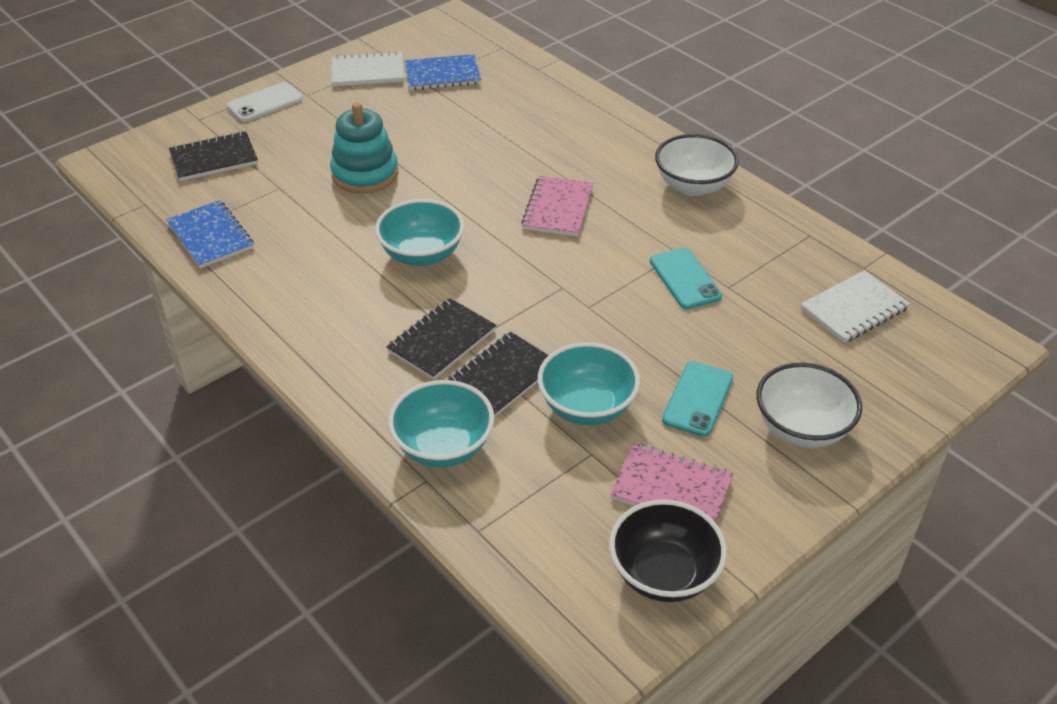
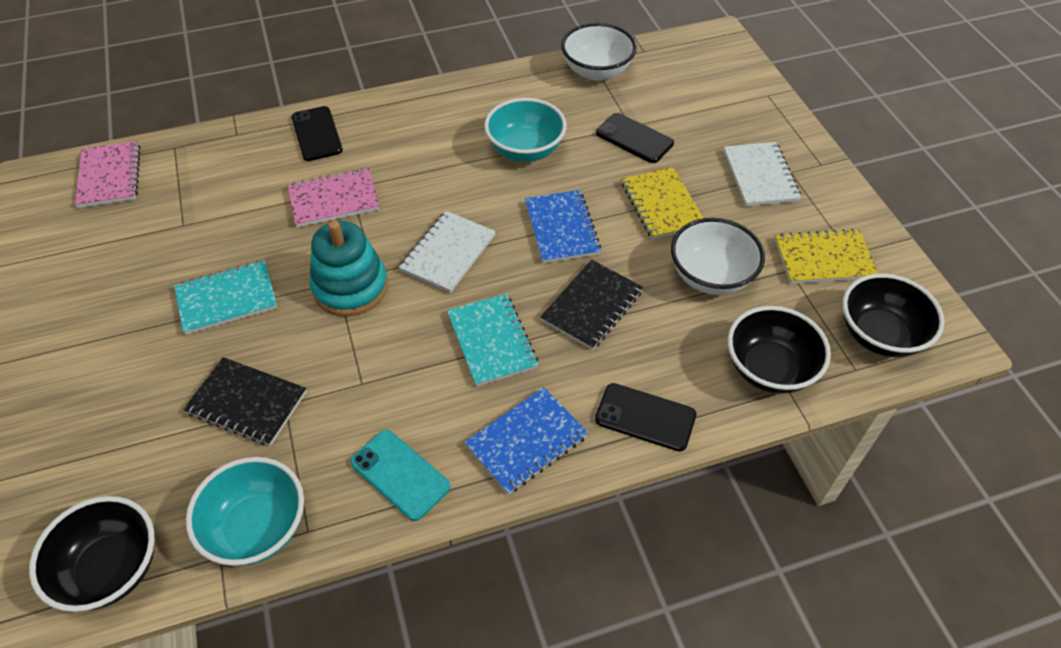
black bowl: [609,499,727,602] = 1 -> [29,496,155,612] [728,306,831,394] [843,274,945,357] = 3
black notebook: [169,131,258,181] [386,298,496,380] [448,332,549,418] = 3 -> [183,357,307,446] [540,260,643,350] = 2
black phone: none = 0 -> [291,106,343,161] [595,383,696,452] [596,113,674,163] = 3
turquoise bowl: [375,199,464,266] [388,380,494,467] [537,342,640,425] = 3 -> [186,457,304,566] [484,98,567,162] = 2
turquoise notebook: none = 0 -> [174,260,277,335] [447,294,538,387] = 2
turquoise phone: [650,248,722,309] [662,361,733,437] = 2 -> [350,430,450,521] = 1
white phone: [227,82,303,122] = 1 -> none = 0
yellow notebook: none = 0 -> [622,167,703,240] [775,229,879,284] = 2

